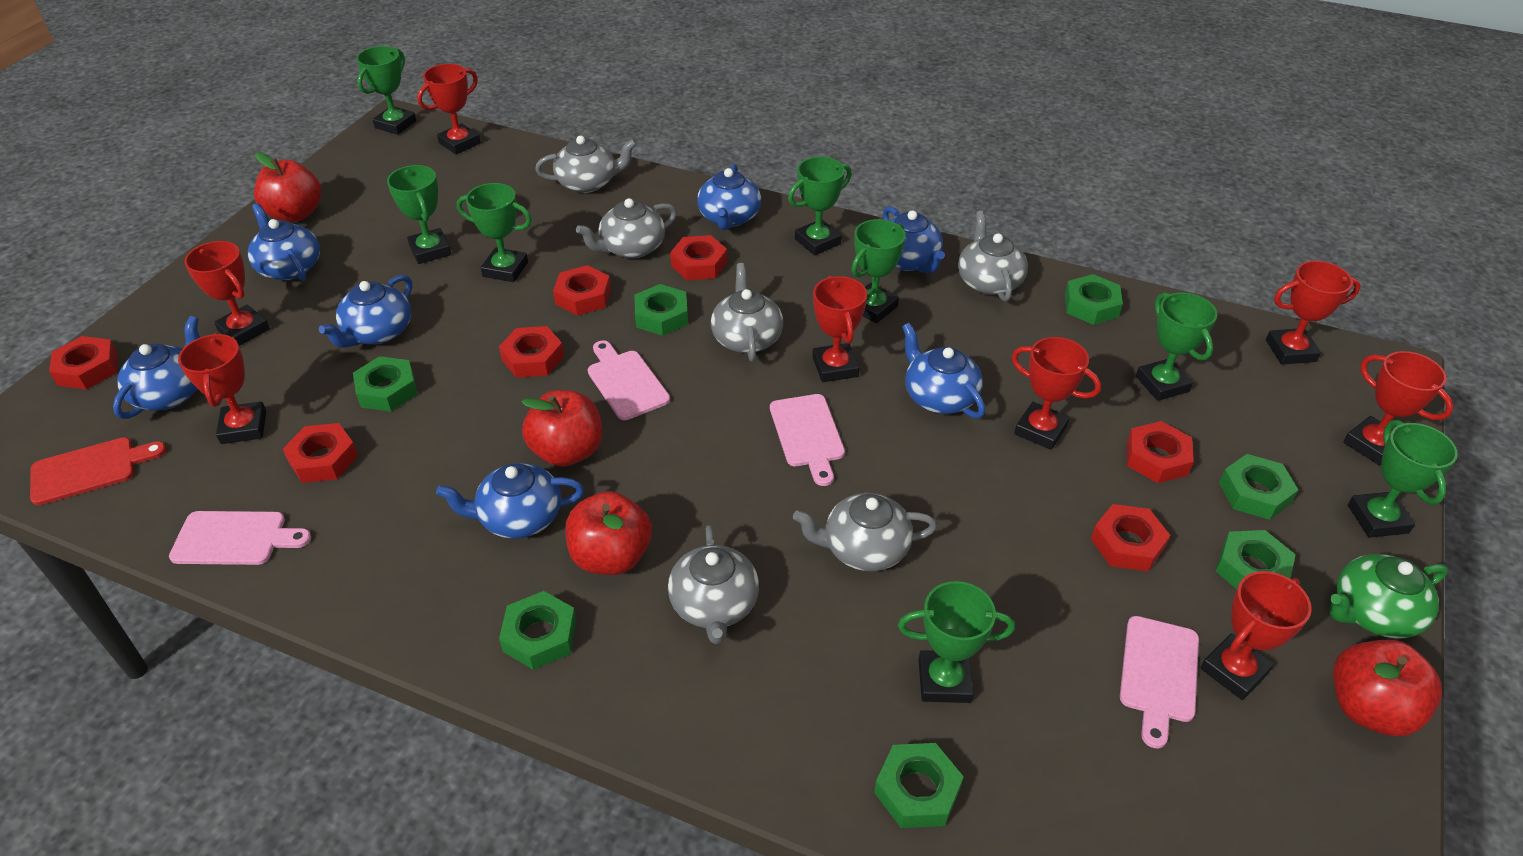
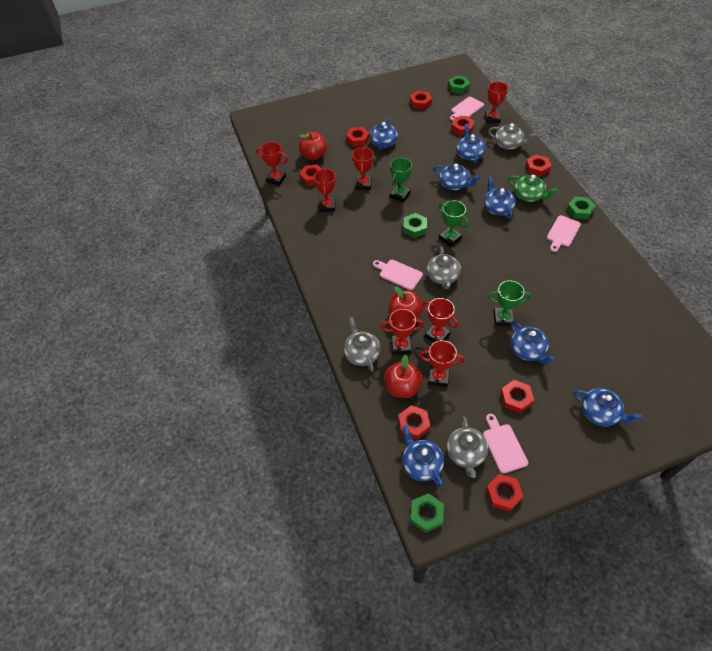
green nut: [353,356,417,411] [499,591,577,670] [635,284,688,336] [874,743,964,828] [1065,274,1123,325] [1216,530,1296,589] [1219,454,1298,520] = 7 -> [403,213,427,238] [410,493,444,533] [448,76,470,94] [567,196,596,220] = 4
green trophy: [356,46,416,135] [387,165,451,264] [457,183,532,282] [788,157,852,255] [851,219,905,323] [898,581,1015,703] [1136,292,1217,401] [1348,420,1458,538] = 8 -> [390,158,412,202] [439,201,469,247] [488,281,531,326] = 3
grey teapot: [535,136,637,193] [576,198,677,259] [668,525,759,644] [711,263,783,362] [793,493,937,571] [958,211,1028,302] = 6 -> [344,317,381,372] [427,247,461,289] [447,417,488,478] [488,123,536,150] = 4
red apple: [254,152,321,222] [521,390,602,467] [565,491,652,575] [1333,640,1442,736] = 4 -> [299,132,327,160] [384,355,422,398] [388,286,423,319] = 3
red cutting board: [30,437,167,505] = 1 -> none = 0
red nut: [49,336,118,390] [283,423,358,483] [499,326,564,378] [553,265,611,316] [670,235,727,280] [1091,504,1171,571] [1127,421,1194,483] = 7 -> [300,164,322,186] [346,127,370,147] [398,405,430,440] [410,91,432,109] [451,116,475,136] [486,474,524,512] [500,380,534,413] [526,154,551,177] = 8
red trophy: [178,333,266,444] [184,241,270,346] [417,64,481,154] [813,276,867,382] [1011,337,1101,450] [1200,571,1312,700] [1266,261,1361,364] [1343,351,1454,465] = 8 -> [256,142,288,186] [314,168,336,212] [352,147,374,190] [381,309,424,355] [419,340,465,387] [423,298,459,342] [485,82,508,123] = 7

